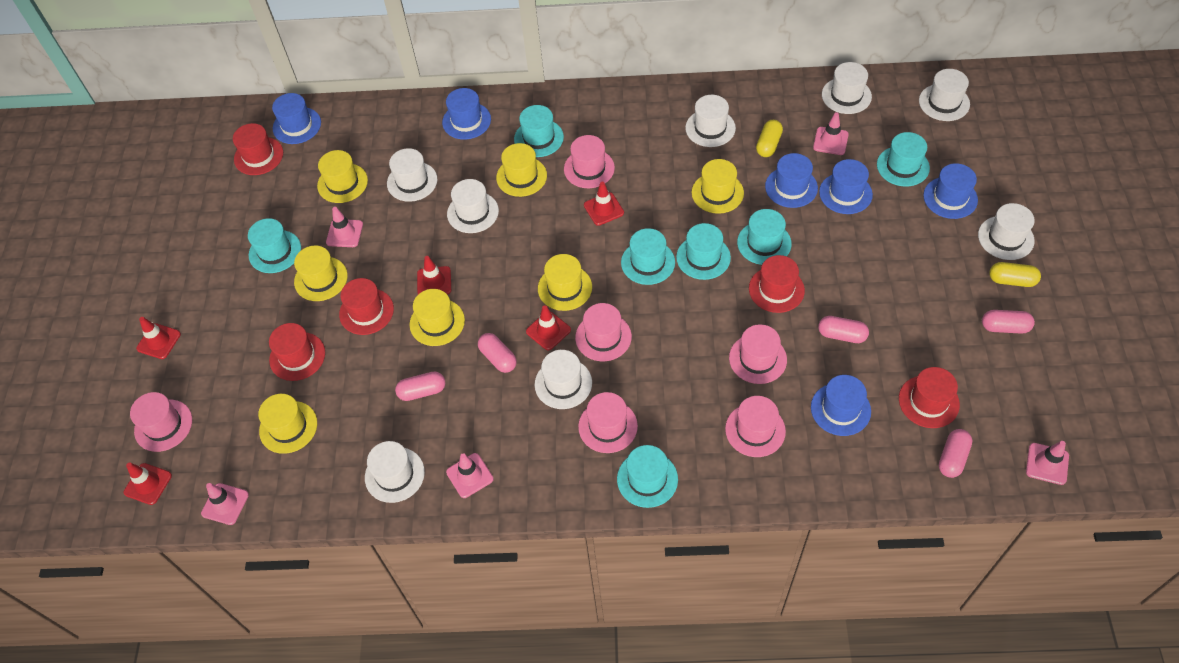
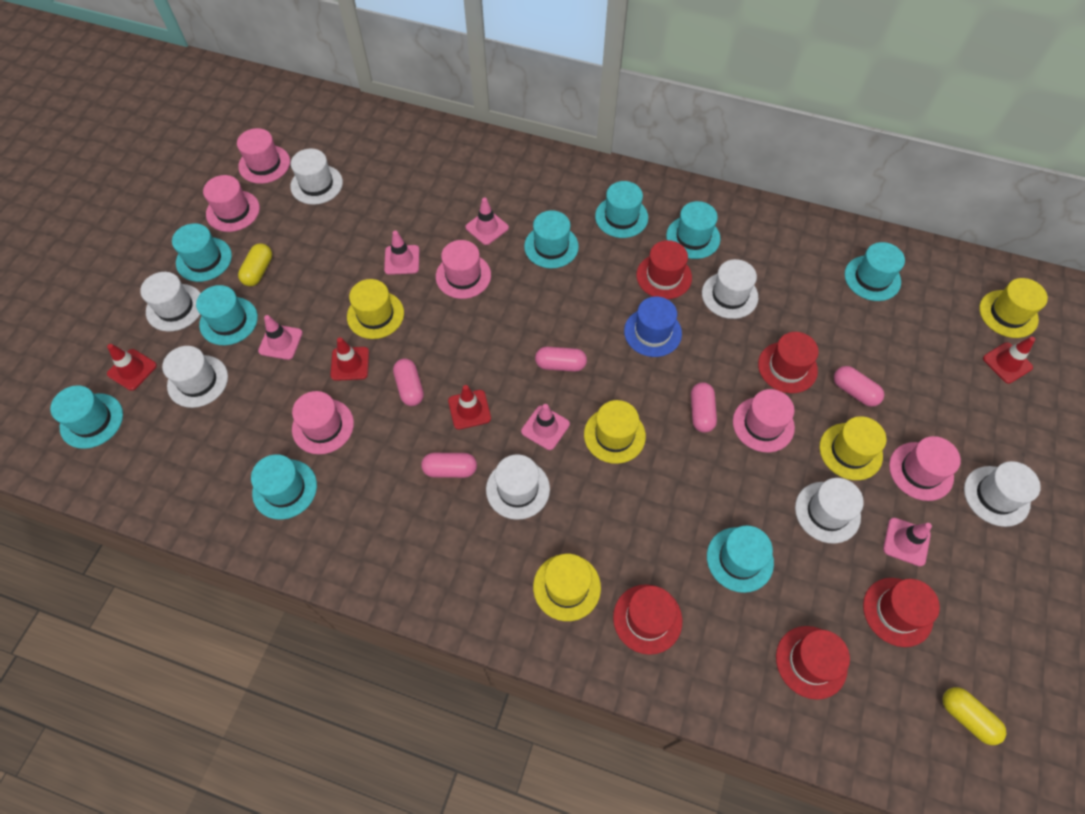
blue hat: [272,93,321,144] [442,88,491,140] [765,153,818,208] [811,375,871,436] [819,159,873,214] [923,163,978,219] = 6 -> [624,297,682,357] = 1
red traffic cone: [124,462,172,505] [136,317,181,359] [417,256,451,295] [526,305,571,350] [584,182,624,226] = 5 -> [107,344,157,391] [330,337,369,381] [448,385,491,430] [983,337,1035,383] = 4
turquoise hat: [248,218,301,273] [514,105,564,157] [617,445,678,508] [621,228,675,285] [676,223,731,280] [737,209,792,265] [877,132,930,186] = 7 -> [50,385,123,449] [172,223,232,282] [196,285,258,345] [251,454,317,520] [524,210,579,268] [595,181,648,238] [666,201,721,259] [707,525,774,593] [845,242,905,301] = 9
white hat: [365,441,425,503] [387,148,437,202] [447,179,499,233] [535,350,592,409] [685,95,736,147] [822,62,872,114] [919,69,970,121] [978,203,1035,260] = 8 -> [140,272,201,332] [162,346,228,408] [290,149,343,205] [486,454,550,520] [702,259,758,319] [795,478,864,544] [964,461,1041,527] = 7
yellow hat: [258,394,317,454] [294,245,348,301] [317,150,368,203] [410,289,465,346] [496,143,547,197] [538,254,592,311] [692,159,744,214] = 7 -> [347,279,404,339] [533,554,601,621] [584,400,646,464] [819,416,886,480] [979,278,1048,338] = 5

